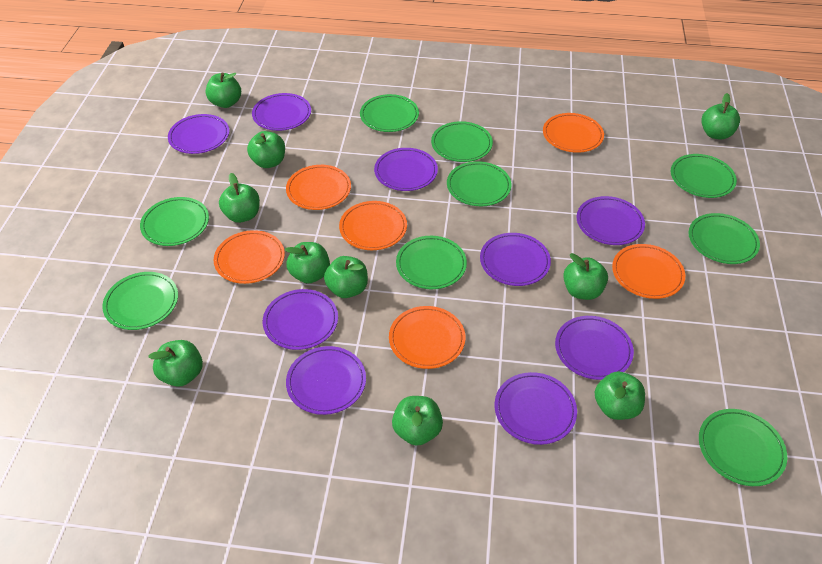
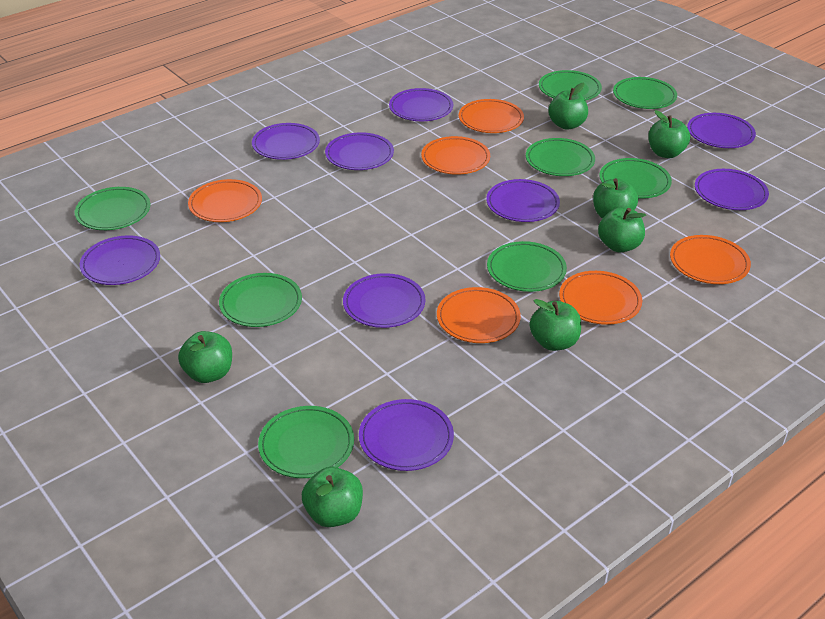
green apple: [148,340,203,387] [205,72,241,108] [219,173,260,223] [247,131,285,168] [285,242,330,284] [324,256,368,298] [392,396,443,446] [563,253,608,300] [594,371,645,420] [701,93,740,140] = 10 -> [178,331,232,383] [302,467,363,527] [530,299,581,351] [549,83,588,130] [593,178,638,219] [598,207,646,252] [648,110,690,158] = 7
green plate: [102,272,178,330] [140,197,209,246] [360,94,419,132] [396,236,467,289] [431,121,493,162] [447,161,512,206] [671,154,737,198] [688,213,760,264] [699,409,787,486] = 9 -> [75,187,150,230] [219,273,302,327] [258,406,354,478] [487,241,567,292] [526,138,595,176] [539,70,602,101] [599,158,672,199] [613,77,677,109] = 8

